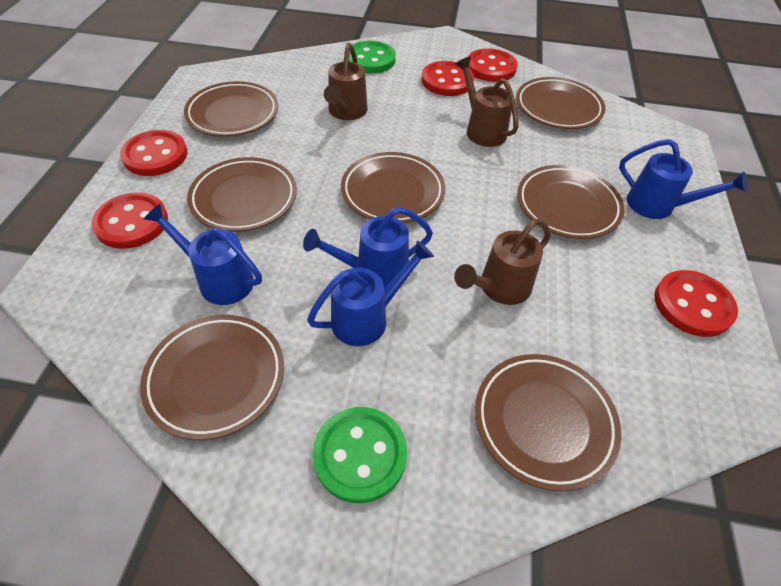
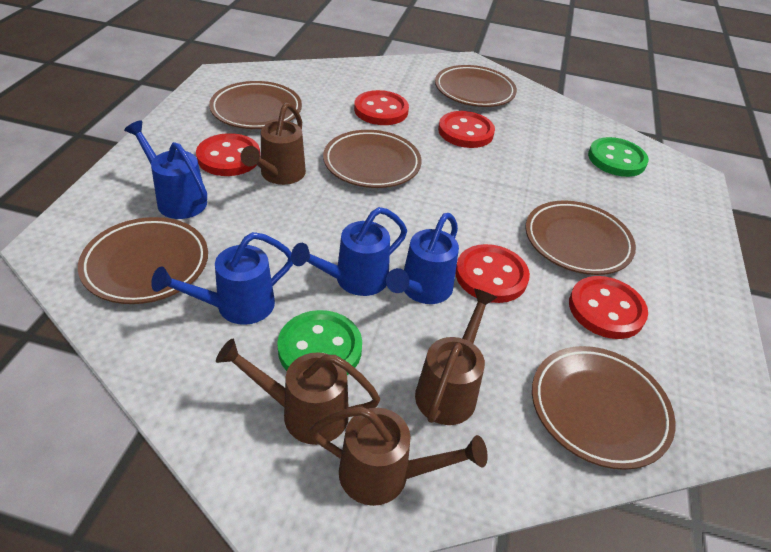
brown plate: [140,315,284,440] [184,81,278,137] [187,157,297,232] [341,152,445,223] [475,354,621,491] [516,77,605,129] [517,165,625,239] = 7 -> [78,217,208,304] [209,81,302,129] [323,130,422,188] [435,65,517,107] [525,201,636,275] [532,346,676,470] = 6
brown watering can: [324,43,368,120] [454,219,551,305] [455,57,519,147] = 3 -> [216,339,380,445] [241,103,306,185] [309,406,488,506] [415,288,498,425] = 4

